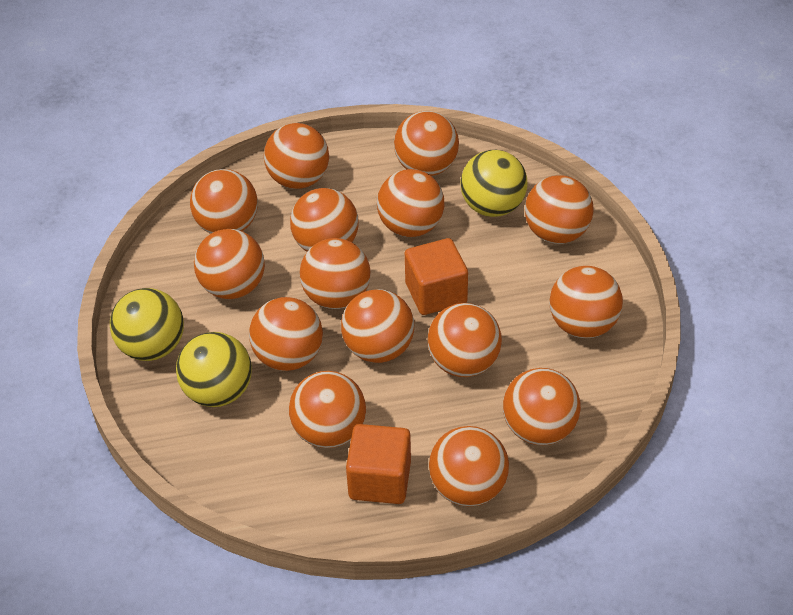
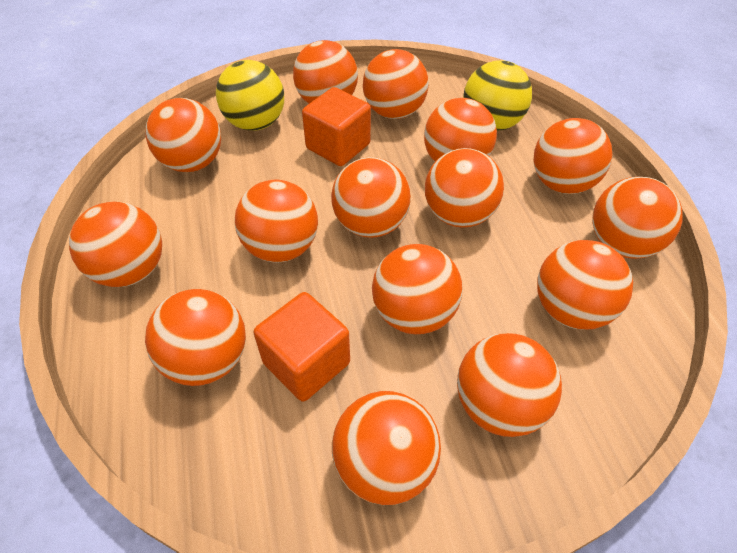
yellow ball: [110,288,184,361] [176,332,252,407] [460,150,528,217] = 3 -> [216,60,284,131] [463,60,532,131] = 2

